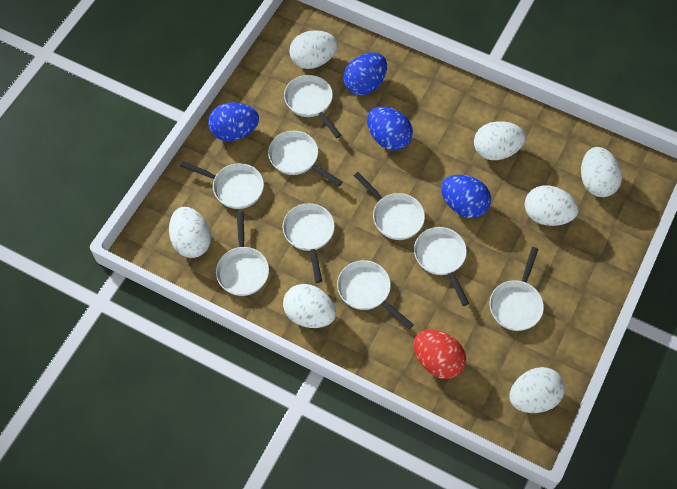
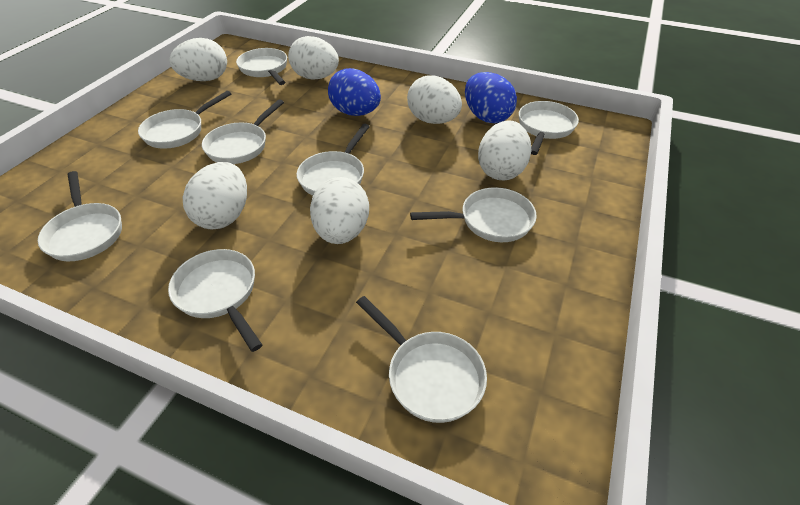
blue egg: [208,103,259,141] [343,52,387,96] [367,106,413,151] [441,175,491,218] = 4 -> [328,68,381,116] [465,72,517,123] = 2
red egg: [413,330,466,379] = 1 -> none = 0
white egg: [169,207,211,258] [283,284,336,328] [289,30,338,69] [474,121,526,160] [510,367,565,413] [525,185,579,226] [581,147,622,197] = 7 -> [169,38,227,81] [183,162,247,229] [288,36,339,79] [310,177,369,244] [407,75,462,124] [478,120,531,181] = 6

